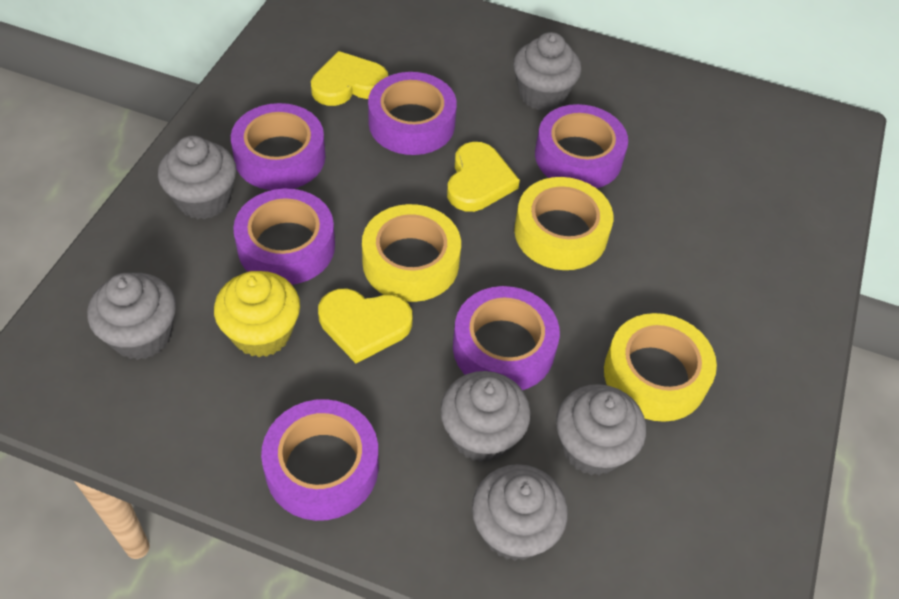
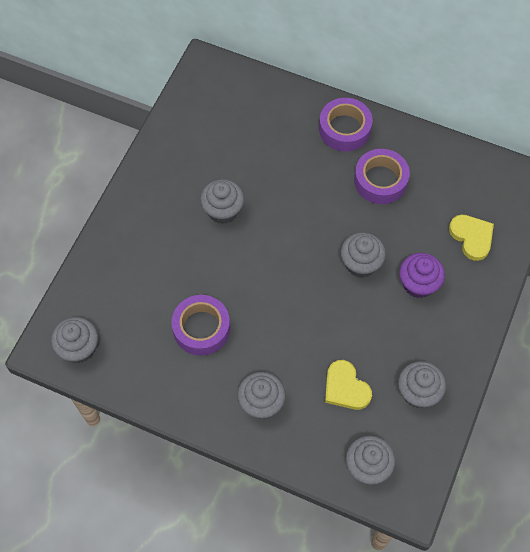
purple cupcake: none = 0 -> [399,253,445,298] = 1
purple tape: [231,103,325,190] [233,189,335,285] [261,399,379,521] [368,72,457,155] [453,286,560,390] [535,104,628,188] = 6 -> [171,295,230,356] [319,98,373,151] [354,149,410,204] = 3
yellow cupcake: [214,271,300,357] = 1 -> none = 0
yellow heart: [311,51,388,106] [318,289,413,363] [447,142,520,212] = 3 -> [325,360,372,410] [449,215,494,261] = 2
yellow tape: [362,204,461,302] [514,177,613,270] [604,313,717,422] = 3 -> none = 0

